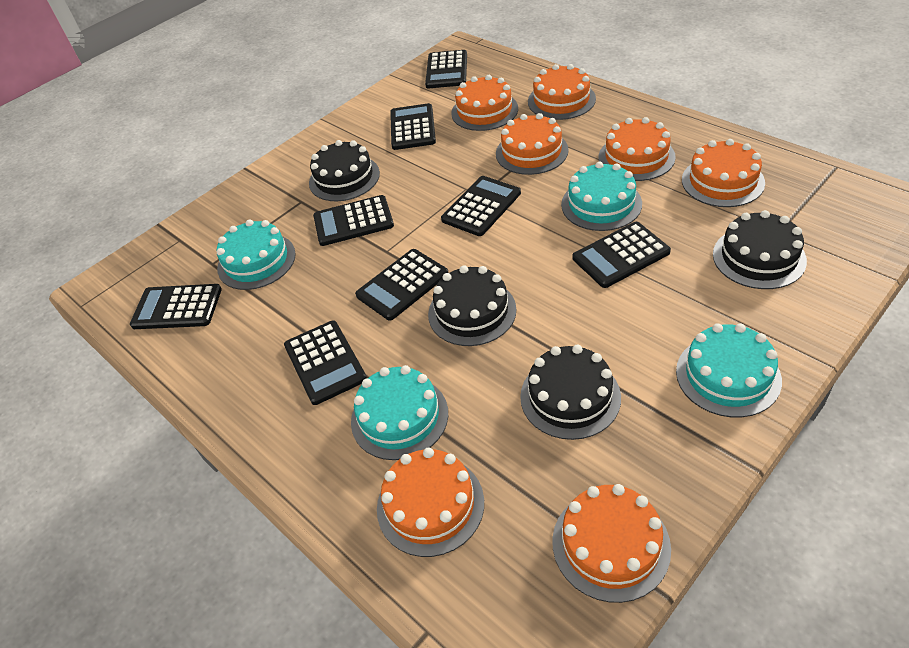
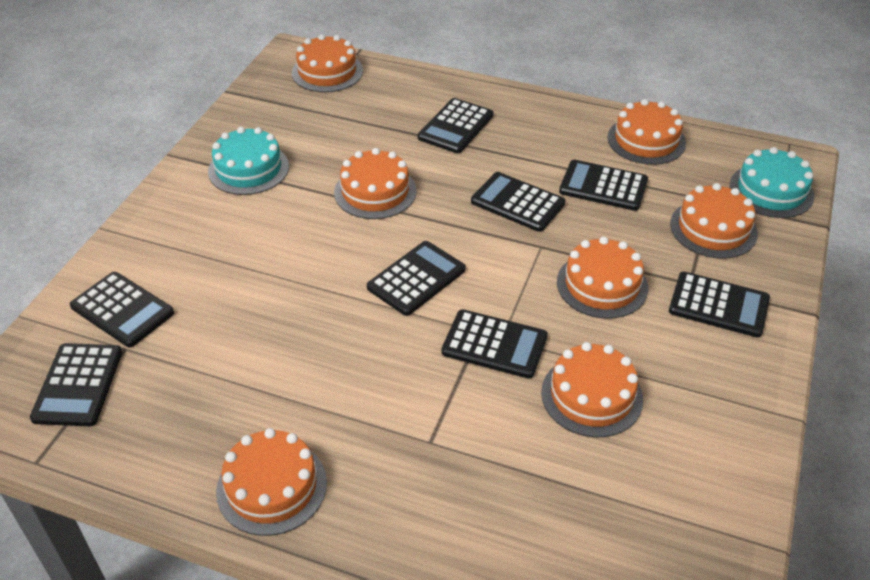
black cake: [309,140,380,201] [428,265,516,346] [520,345,621,440] [713,210,807,289] = 4 -> none = 0
turquoise cake: [217,219,296,290] [351,365,448,460] [561,162,642,231] [676,323,782,417] = 4 -> [208,127,289,195] [730,147,814,218] = 2

